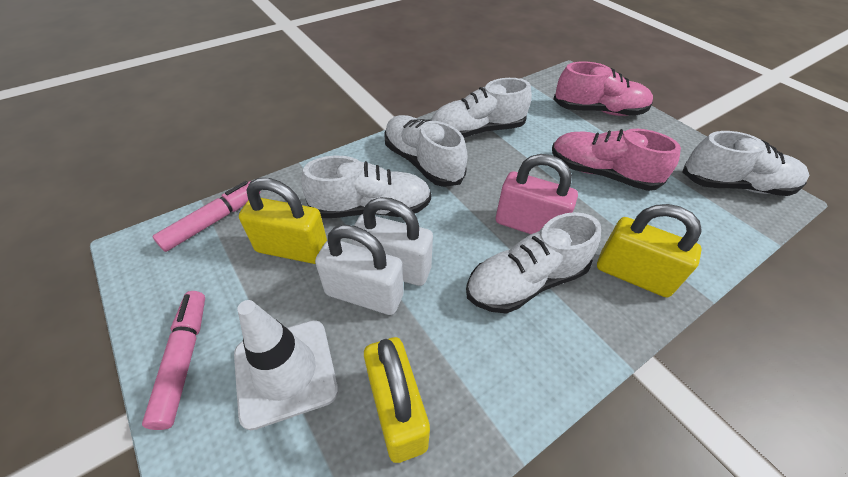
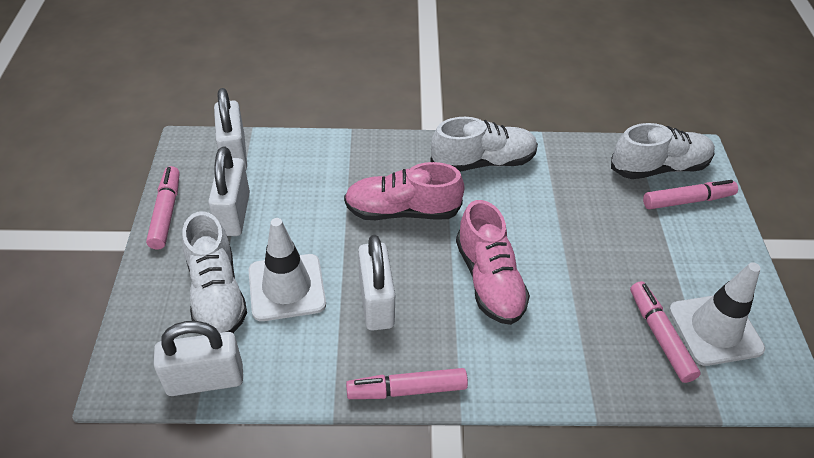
pink marker: [142,291,205,430] [152,181,260,252] = 2 -> [146,166,180,250] [346,368,468,399] [630,281,701,383] [643,180,738,209] = 4
pink padlock: [496,154,578,234] = 1 -> none = 0
white padlock: [315,225,404,315] [351,197,433,286] = 2 -> [154,321,243,396] [208,146,250,236] [214,88,247,170] [358,235,395,331] = 4
white shoe: [301,156,431,218] [384,115,468,187] [431,78,532,138] [466,212,601,314] [682,131,810,196] = 5 -> [182,211,247,333] [430,117,538,172] [611,123,715,179] = 3
white traffic cone: [234,300,338,430] = 1 -> [248,218,326,321] [669,262,765,366] = 2
yellow padlock: [239,178,327,264] [364,337,430,463] [597,204,702,298] = 3 -> none = 0

